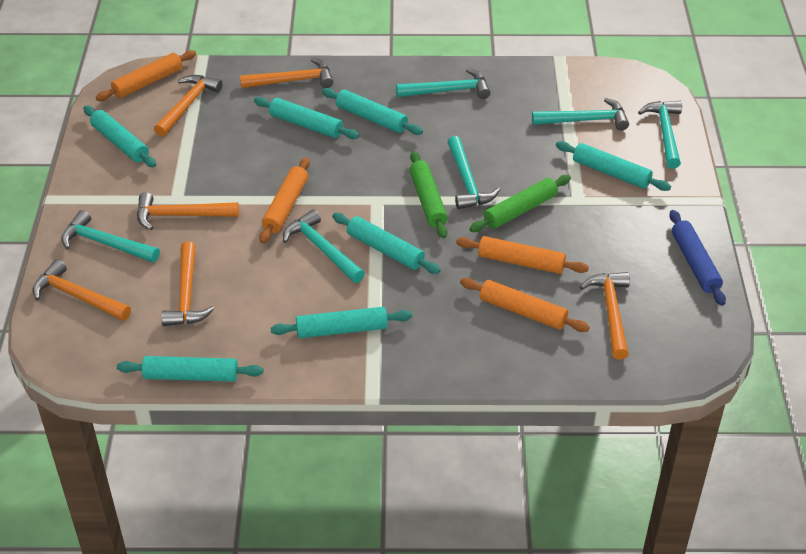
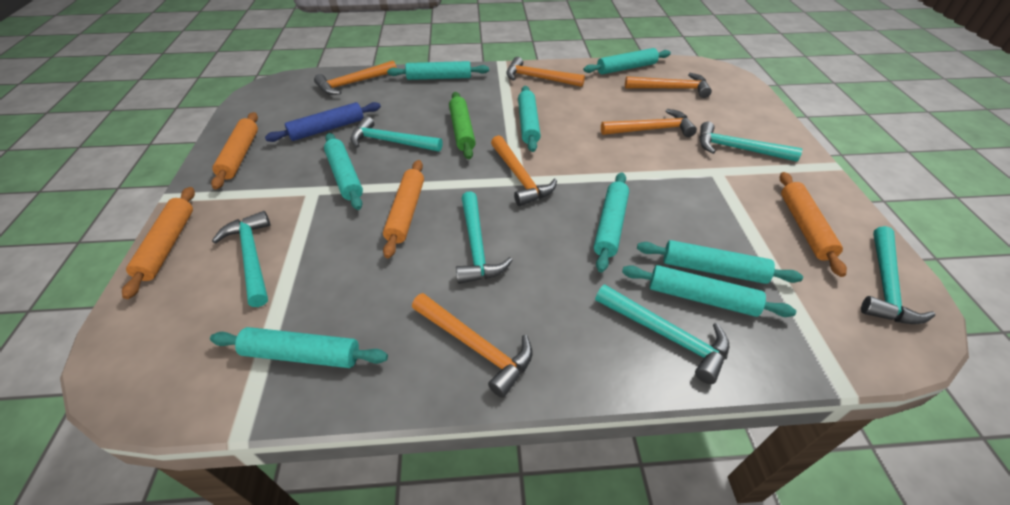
green rolling pin: [410,151,448,238] [469,175,571,232] = 2 -> [449,92,476,159] = 1
turquoise rolling pin: [83,106,156,167] [117,356,264,382] [254,97,359,139] [271,307,412,338] [322,88,423,135] [332,213,441,274] [556,141,671,191] = 7 -> [210,327,388,368] [324,133,363,210] [387,61,489,80] [518,86,541,152] [583,48,671,75] [594,172,629,272] [622,265,796,317] [637,240,803,284] = 8

